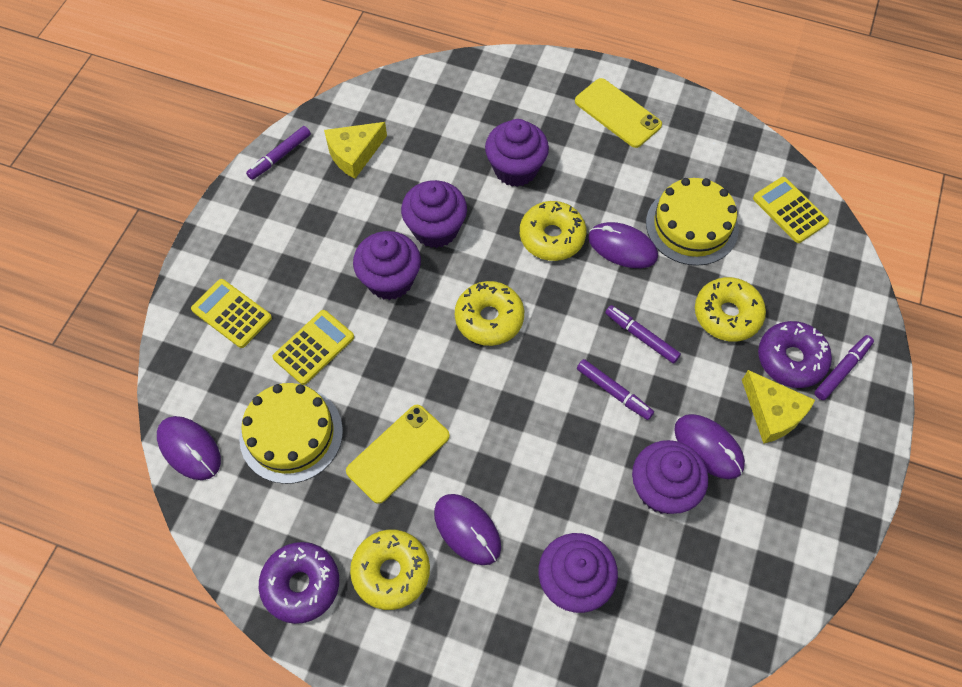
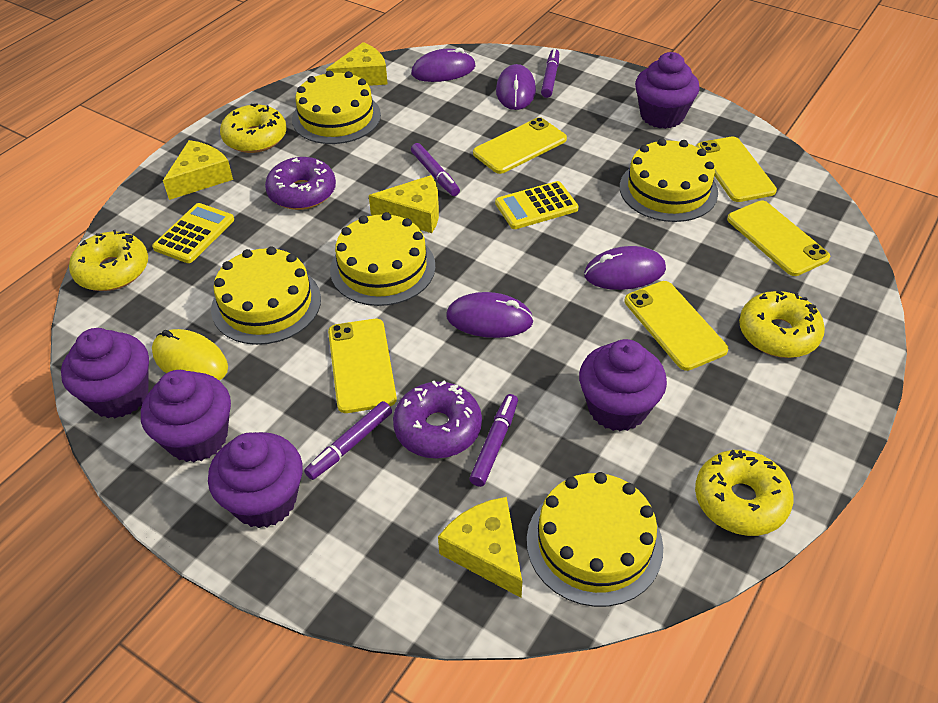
yellow cake: [239,383,343,484] [646,178,739,266] = 2 -> [211,246,321,345] [292,70,381,144] [330,212,436,306] [527,472,663,607] [620,138,718,222] = 5
yellow calculator: [191,279,272,348] [272,310,354,385] [753,177,829,243] = 3 -> [152,203,234,263] [495,181,579,229] = 2
yellow cheese: [324,122,387,179] [742,370,815,444] = 2 -> [163,140,233,200] [326,42,388,86] [369,175,439,233] [438,497,522,598] = 4
yellow mouse: none = 0 -> [152,329,228,380] = 1
yellow phone: [346,405,450,504] [575,78,662,148] = 2 -> [328,319,397,413] [473,117,567,174] [624,281,728,371] [696,137,777,202] [727,201,830,276] = 5

